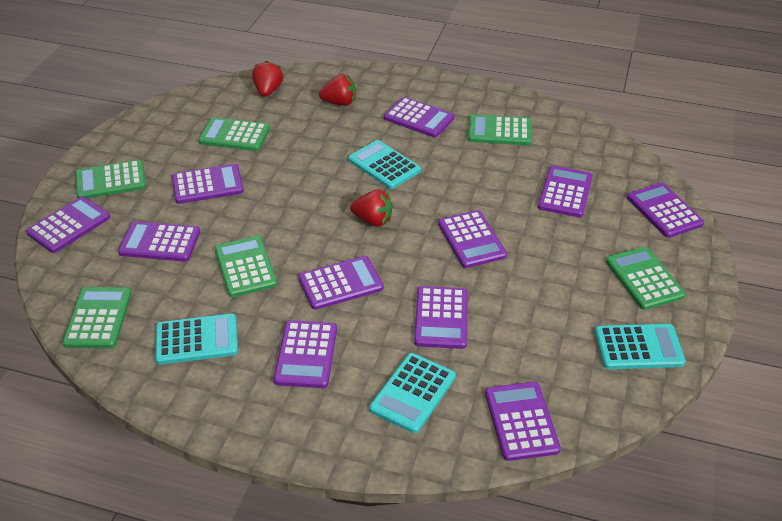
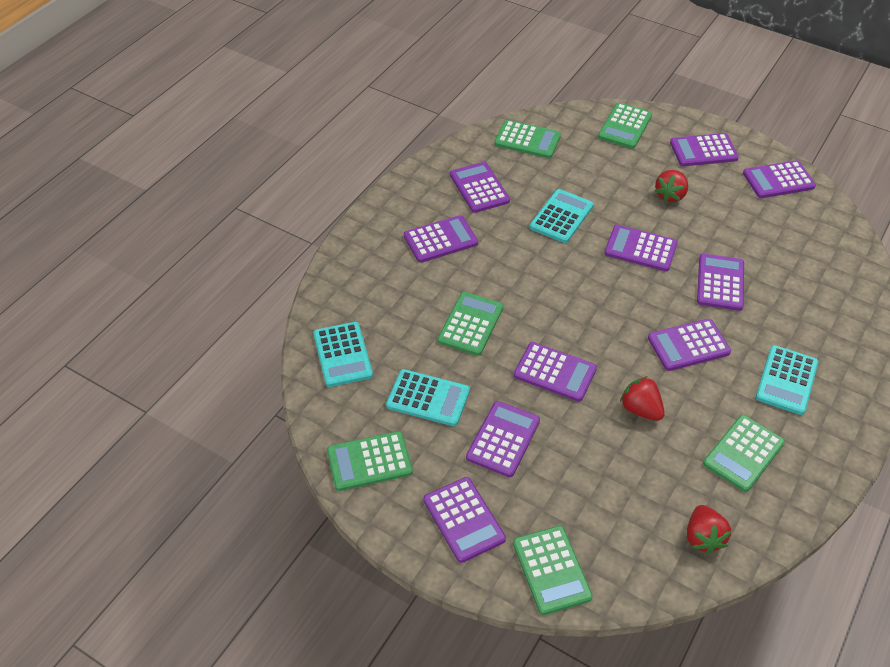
purple calculator: [26,196,110,253] [118,221,200,262] [172,164,244,204] [274,320,337,388] [298,256,383,310] [384,97,455,137] [414,286,468,349] [438,210,507,268] [485,382,561,461] [538,166,593,217] [627,183,704,238] = 11 -> [404,215,478,263] [423,477,506,563] [450,162,510,213] [466,401,540,477] [514,342,597,402] [604,225,678,272] [648,319,731,371] [670,133,739,166] [697,254,744,311] [743,160,816,198] = 10

